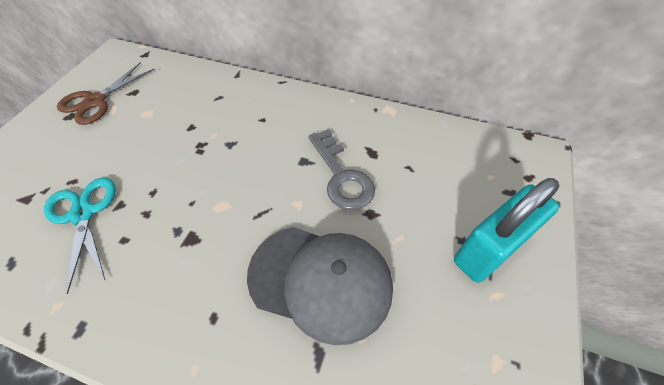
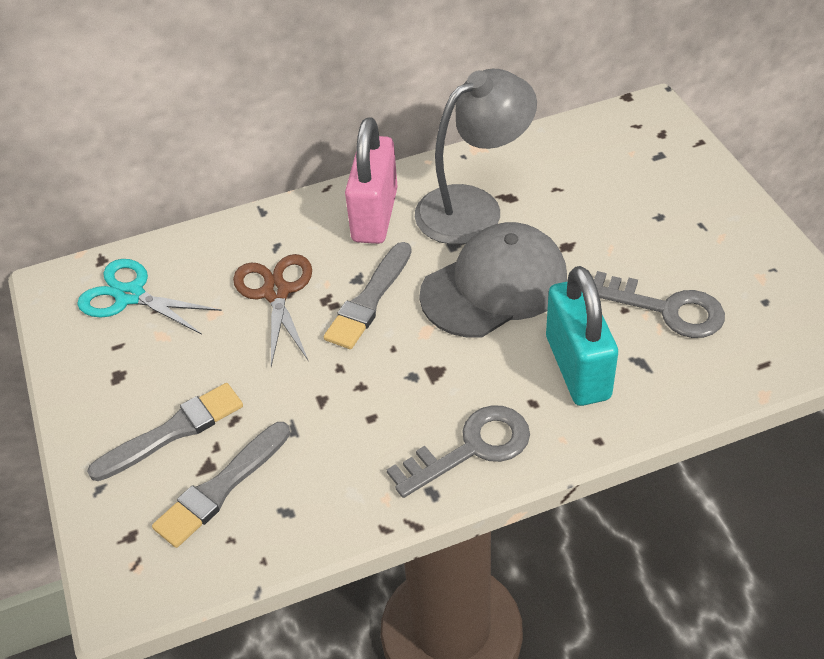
grey brush: none = 0 -> [87,383,243,481] [152,422,290,548] [324,242,412,349] = 3
grey key: [308,129,375,210] = 1 -> [386,405,530,498] [594,271,725,338] = 2
grey lamp: none = 0 -> [415,69,537,244] = 1
pink padlock: none = 0 -> [345,117,398,244] = 1

